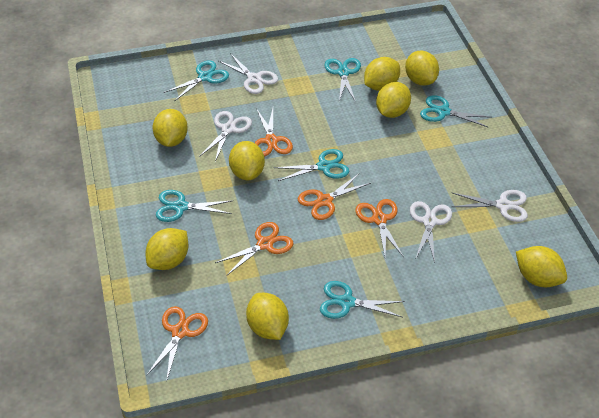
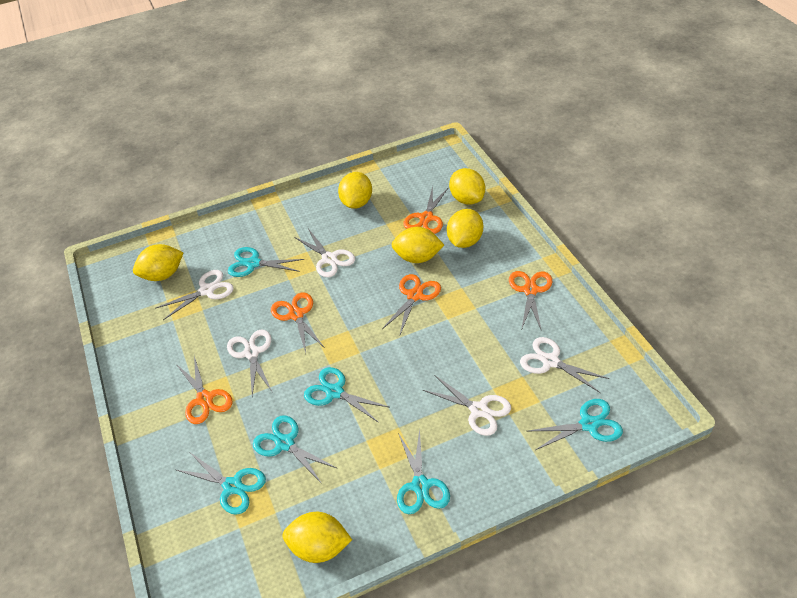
white scissors: [199,111,252,162] [219,53,278,94] [410,201,452,263] [452,190,528,222] = 4 -> [155,270,234,320] [227,330,273,396] [294,228,355,277] [423,375,511,436] [520,337,610,393] = 5
yellow lemon: [146,228,188,270] [152,109,188,147] [229,141,265,180] [246,293,289,340] [364,57,400,91] [376,82,411,118] [405,51,439,86] [516,246,567,287] = 8 -> [133,244,184,281] [282,512,352,563] [338,172,372,209] [391,227,444,263] [447,209,483,248] [449,168,485,205] = 6

